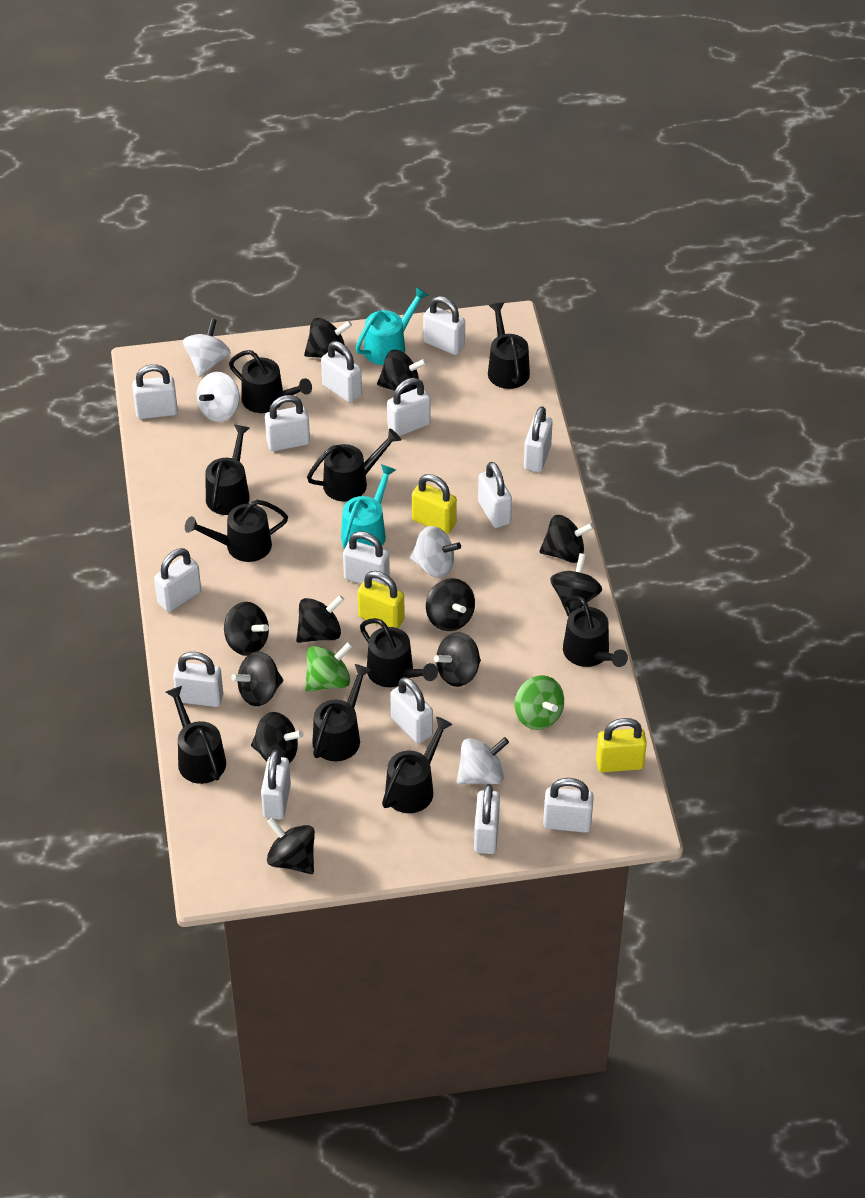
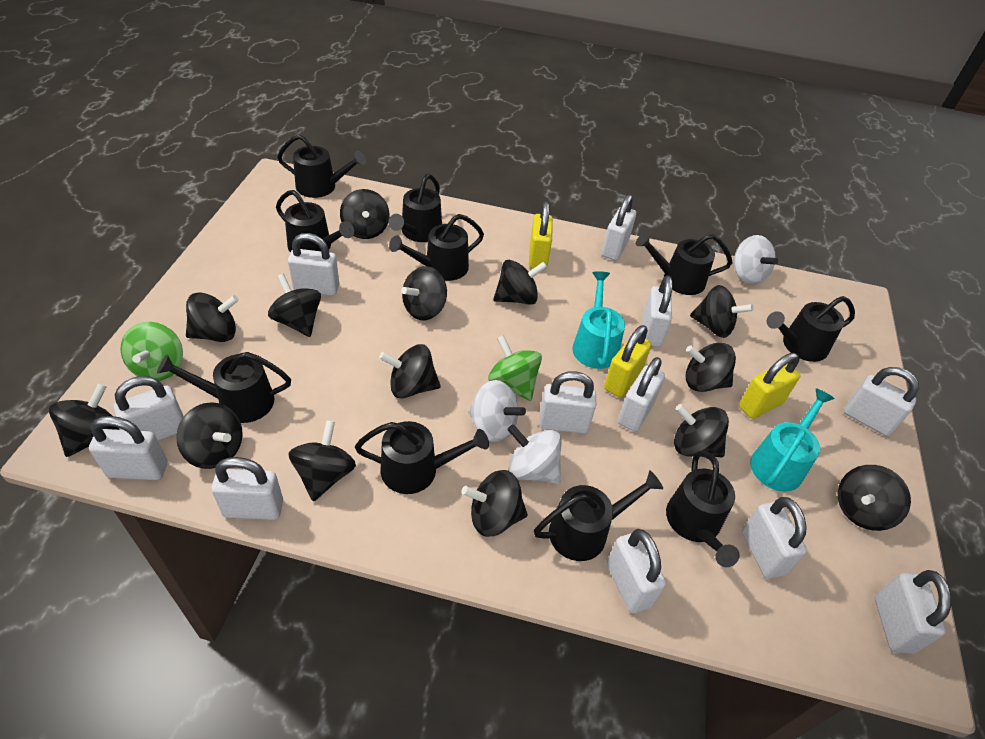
black spinning top: [224,602,269,656] [231,651,283,706] [251,712,304,763] [267,817,315,874] [296,595,344,643] [304,318,352,358] [377,350,427,394] [426,578,475,631] [434,632,481,687] [539,515,594,563] [550,553,602,617] = 11 -> [49,383,120,457] [176,402,243,469] [186,292,239,342] [268,273,321,337] [288,420,356,501] [340,189,389,239] [379,344,441,398] [401,266,447,320] [462,470,528,537] [493,260,547,305] [674,404,729,457] [685,343,736,392] [690,285,753,338] [838,465,911,531] = 14
white padlock: [132,364,178,419] [154,548,201,612] [173,652,223,707] [261,750,291,820] [265,395,310,451] [321,341,362,403] [343,531,390,585] [387,378,431,436] [390,677,433,744] [423,296,465,355] [474,784,500,854] [478,462,512,528] [524,406,553,472] [543,778,594,833] = 14 -> [89,416,167,480] [113,376,184,441] [211,457,283,520] [288,233,339,296] [539,371,596,434] [602,194,636,261] [607,529,666,613] [618,357,665,432] [642,276,673,347] [742,497,807,579] [844,367,919,436] [875,570,951,654] = 12
white spinning top: [183,318,231,377] [196,372,240,422] [410,526,461,578] [456,737,509,784] = 4 -> [468,380,526,442] [507,424,562,484] [733,235,778,285] = 3

